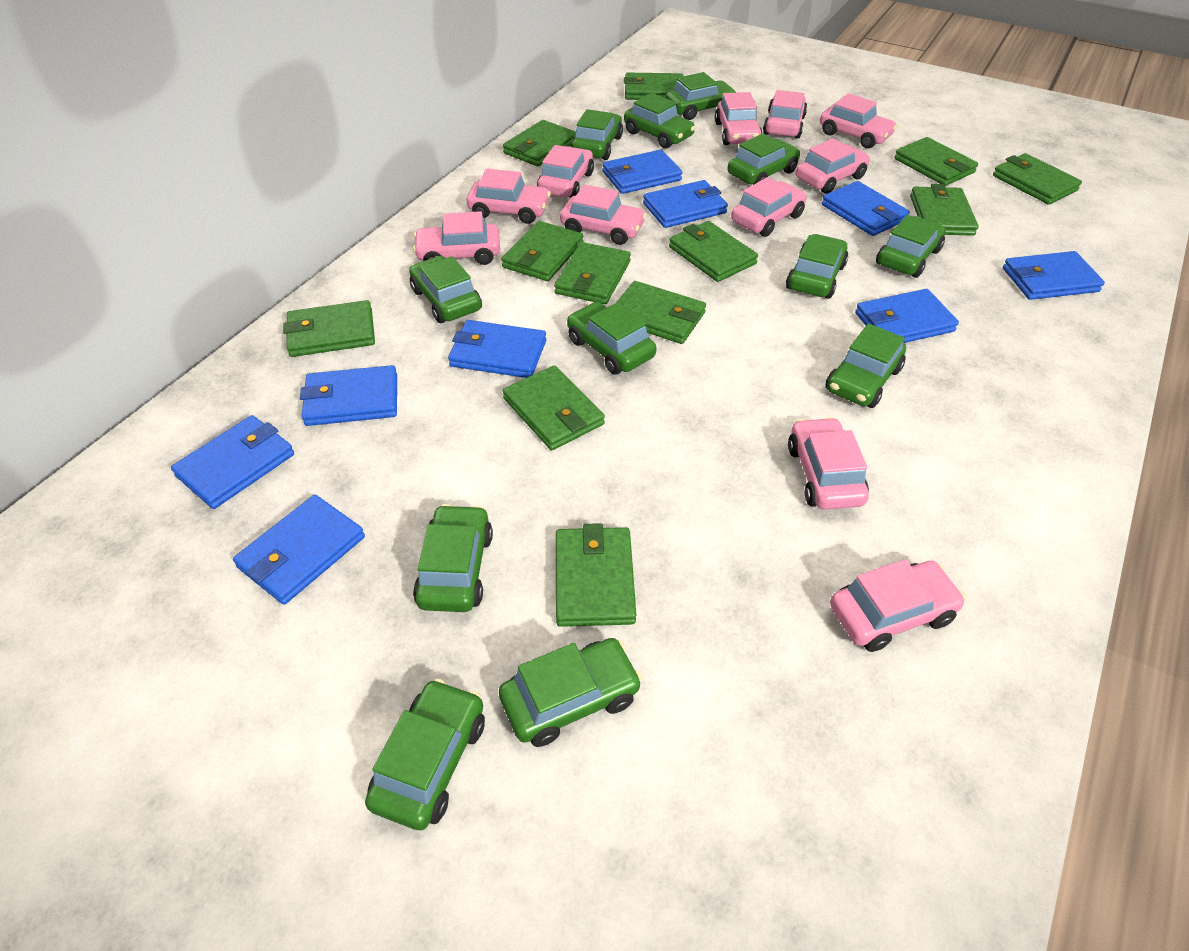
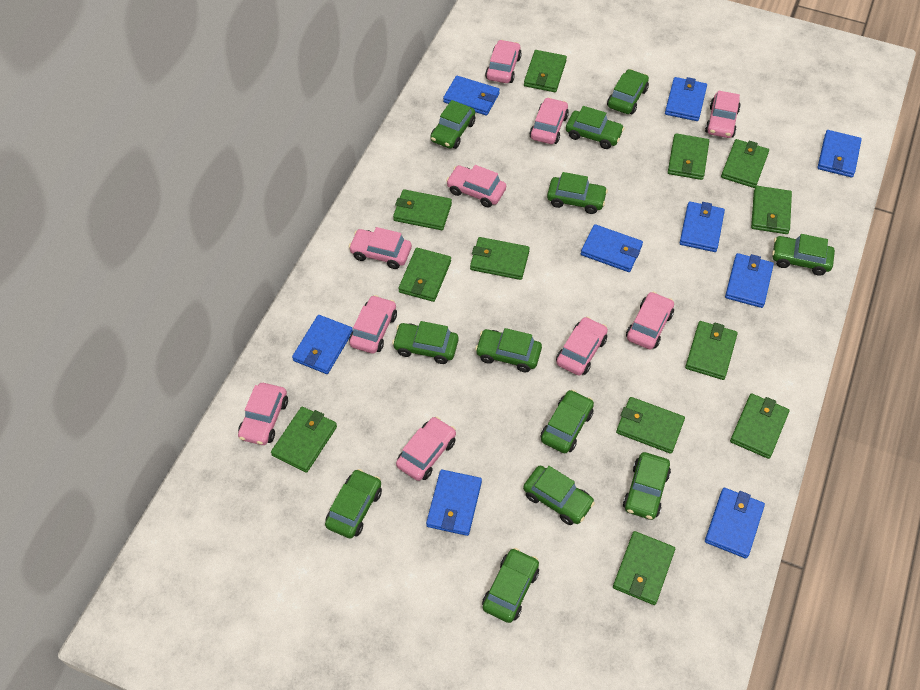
pink car: [413,211,500,265] [467,169,551,224] [537,145,594,198] [560,184,647,245] [715,92,763,145] [731,177,807,237] [763,90,807,139] [788,417,869,510] [796,138,870,194] [820,93,897,149] [830,559,966,652] = 11 -> [238,383,288,445] [349,227,412,269] [349,295,397,354] [396,417,456,481] [446,165,506,208] [485,40,522,83] [529,97,569,144] [556,317,608,376] [626,292,674,349] [705,91,741,138] = 10

